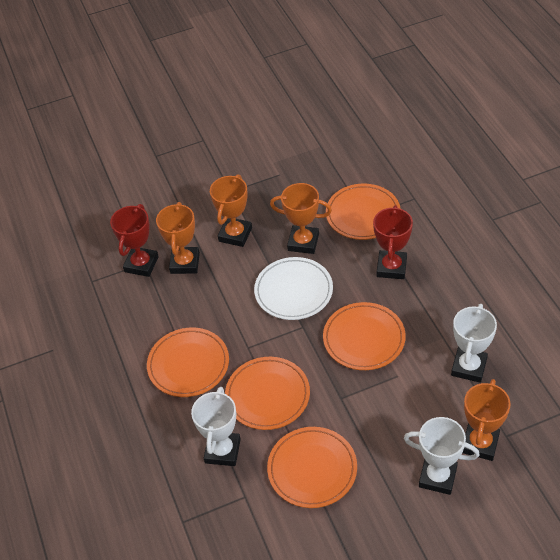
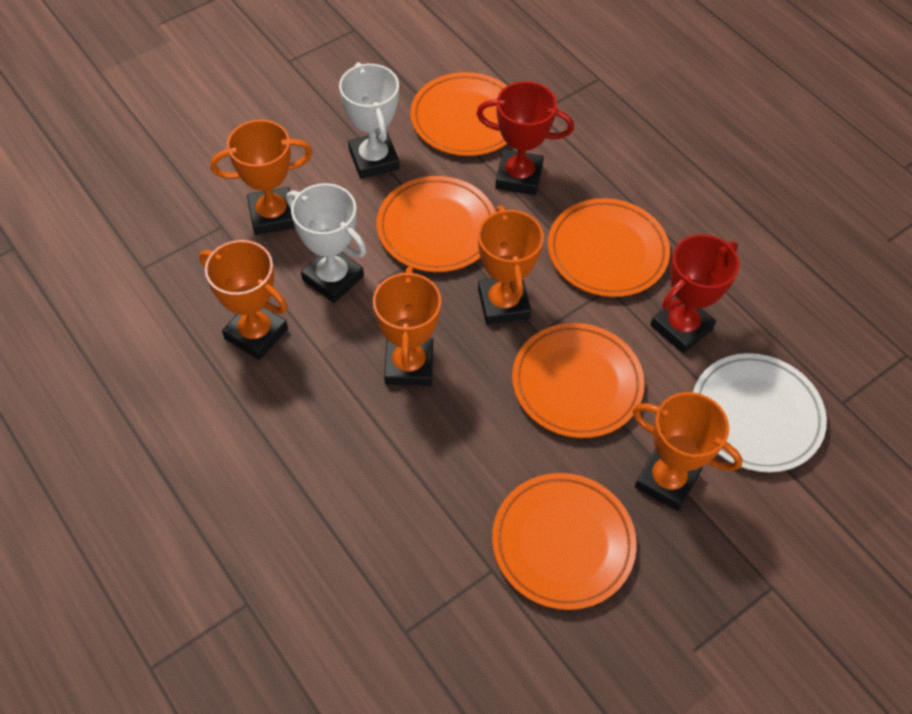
orange trophy: [156,202,200,274] [210,174,252,247] [270,183,332,254] [462,379,511,461] = 4 -> [199,240,288,360] [210,120,313,235] [373,266,441,386] [478,205,544,325] [632,392,743,511] = 5
white trophy: [191,387,241,466] [404,417,480,495] [451,304,497,383] = 3 -> [287,183,367,303] [339,62,400,179] = 2

